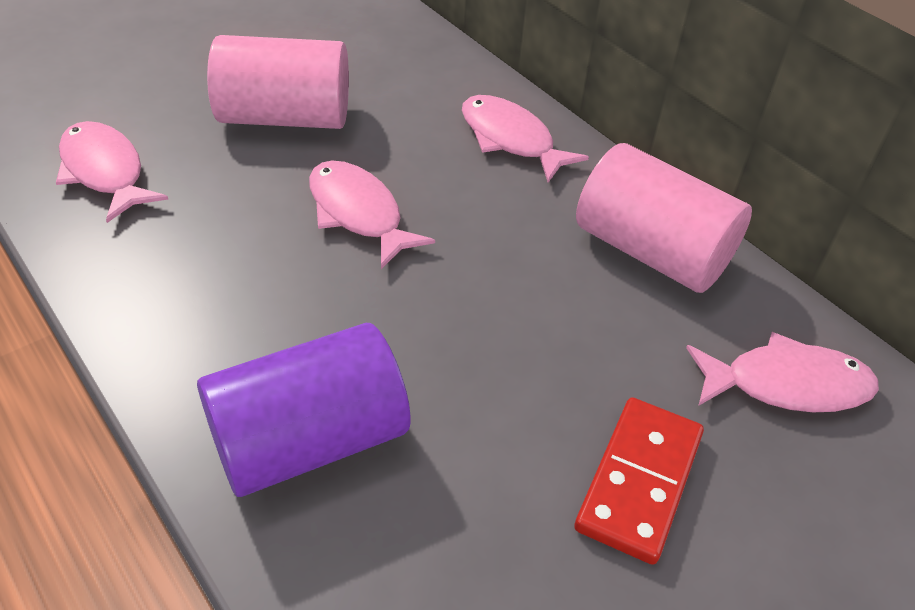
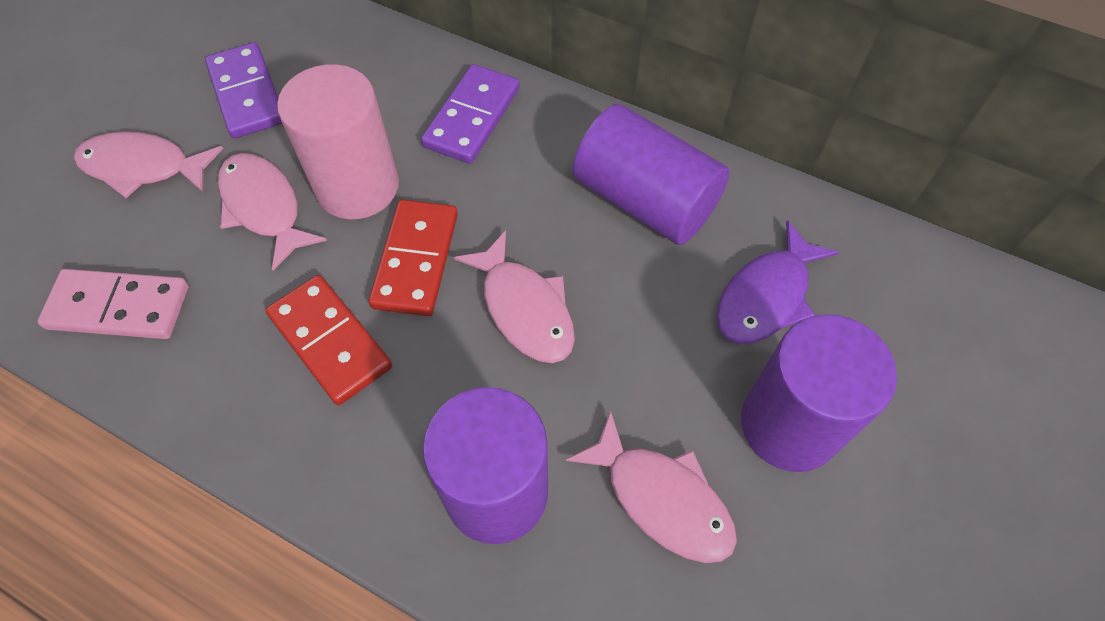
pink cylinder: [207,35,349,129] [576,143,752,293] = 2 -> [277,64,399,219] = 1
pink domino: none = 0 -> [37,269,189,339] = 1
purple cylinder: [197,323,410,497] = 1 -> [423,387,548,544] [573,104,730,245] [741,314,897,472] = 3
purple domino: none = 0 -> [205,42,282,138] [421,64,520,164] = 2
purple fish: none = 0 -> [717,220,839,344] = 1
red domino: [574,397,704,565] = 1 -> [266,275,392,405] [369,199,458,316] = 2

